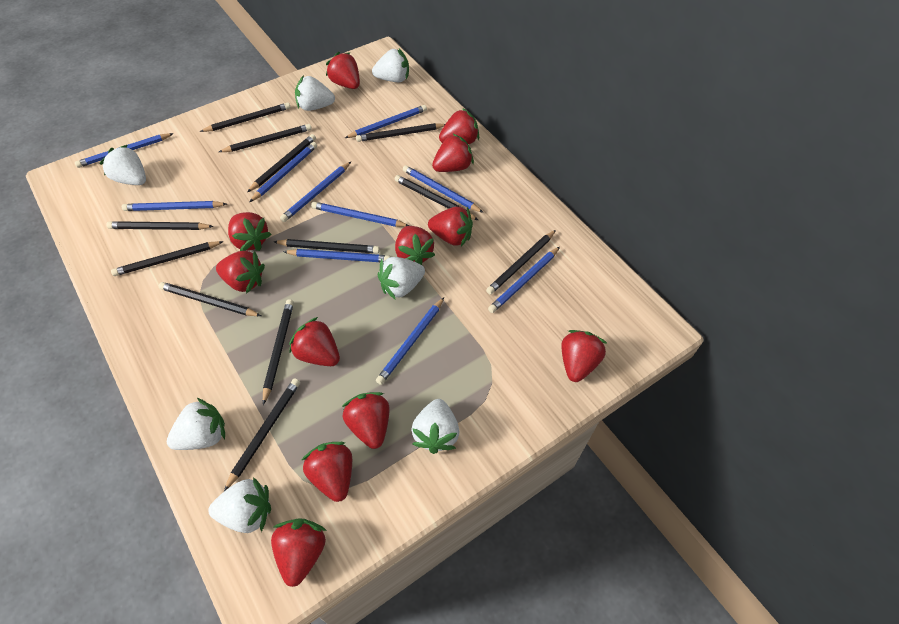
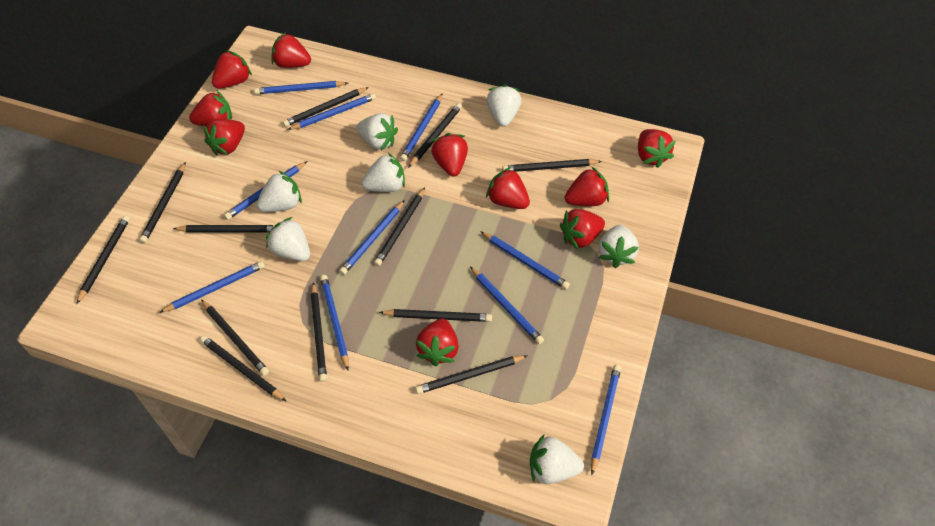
red strawberry: [216,251,265,294] [228,212,271,251] [271,518,327,587] [290,317,340,366] [302,442,352,502] [326,52,360,89] [342,392,390,449] [395,226,435,265] [428,207,473,246] [432,133,474,172] [439,108,479,144] [561,330,608,382] = 12 -> [189,91,232,127] [203,119,245,155] [212,50,252,89] [271,33,311,68] [416,318,459,366] [431,133,468,177] [486,167,530,209] [560,209,605,250] [565,166,609,206] [638,129,676,168] = 10

